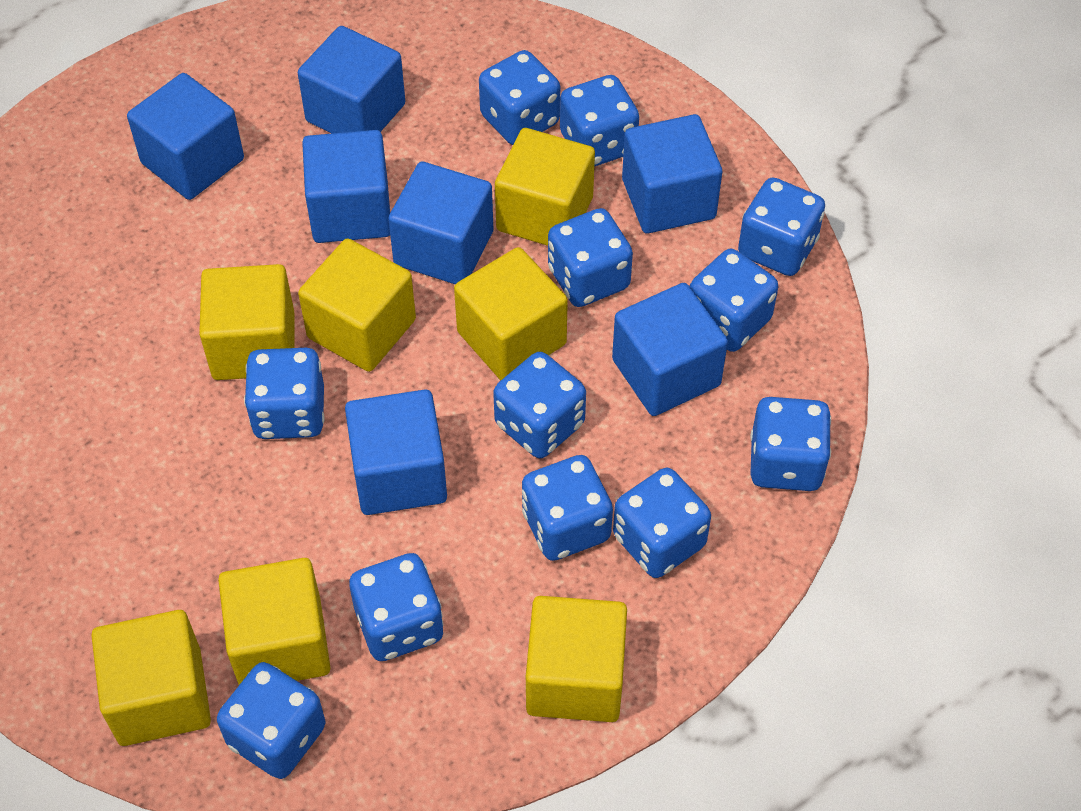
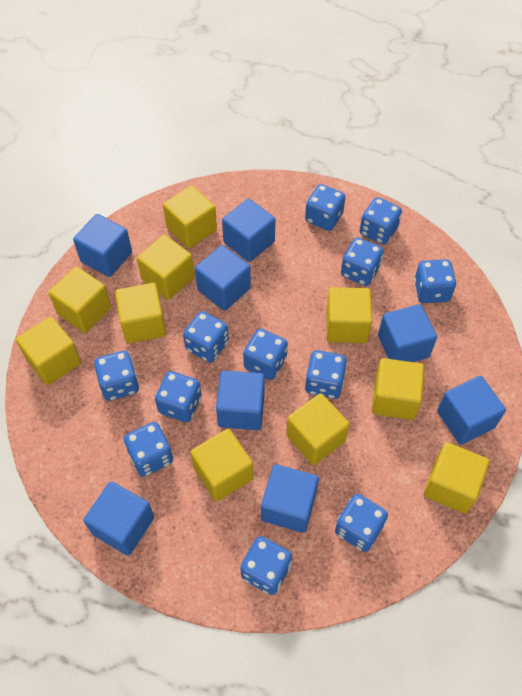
blue cube: [127,73,244,200] [298,26,405,134] [302,130,390,243] [345,390,447,515] [388,162,493,284] [612,283,728,416] [622,114,722,233] = 7 -> [73,214,132,277] [83,481,154,556] [195,245,251,311] [216,371,265,430] [222,198,275,262] [261,464,319,533] [378,304,437,362] [437,376,506,445] = 8
yellow cube: [91,610,211,746] [199,264,294,380] [218,558,331,685] [298,238,416,372] [454,247,568,380] [495,128,595,246] [526,596,627,722] = 7 -> [16,317,81,385] [48,267,111,333] [115,283,166,343] [137,235,195,300] [163,186,217,248] [190,429,253,502] [286,393,350,465] [326,287,372,343] [372,358,424,420] [424,442,490,513] = 10

